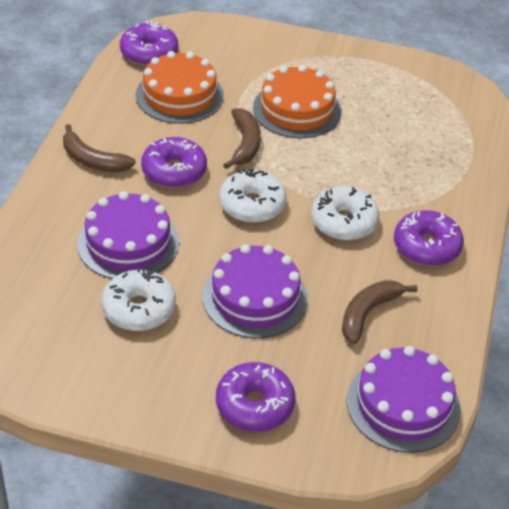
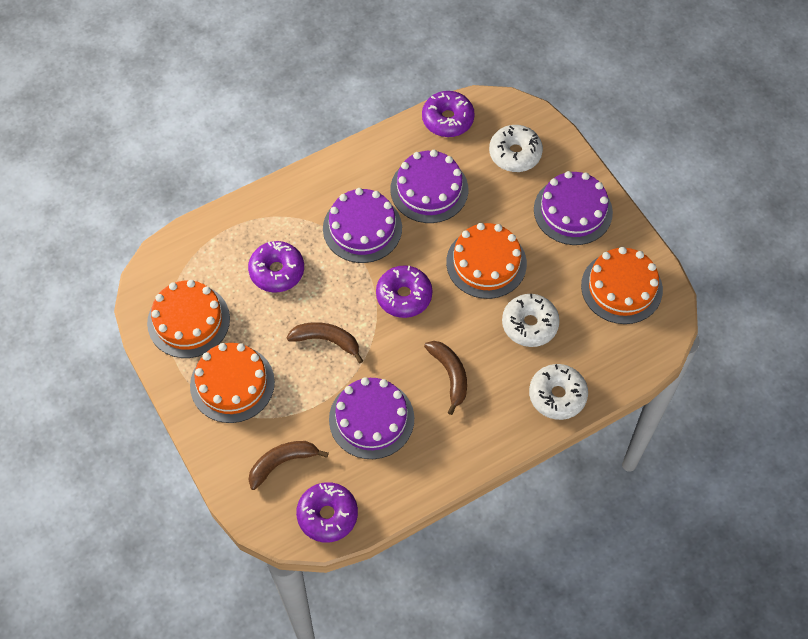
orange cake: [136,51,224,124] [253,65,341,138] = 2 -> [147,280,230,358] [190,343,275,423] [446,223,527,299] [581,247,663,324] = 4
purple cake: [77,191,179,279] [203,244,308,338] [347,346,461,453] = 3 -> [323,188,402,263] [329,377,414,459] [390,150,468,223] [534,171,613,245] = 4

